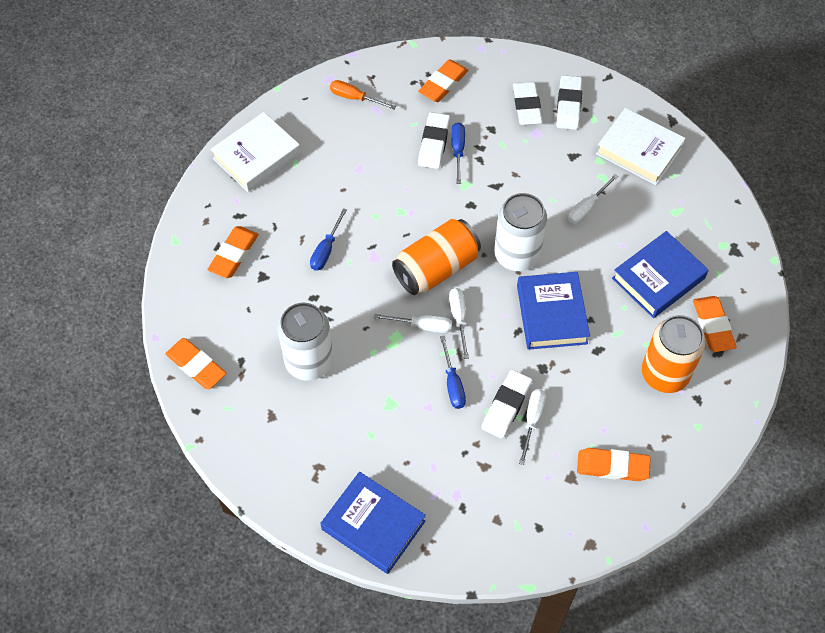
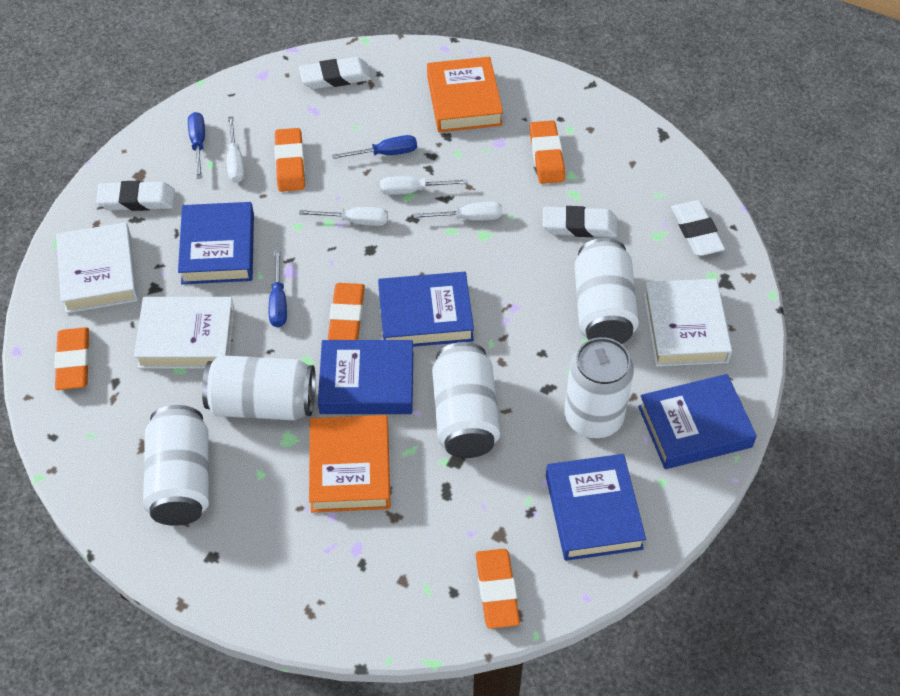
blue book: [321,472,426,574] [517,272,590,350] [612,231,709,318] = 3 -> [178,202,254,284] [318,340,413,414] [378,272,474,347] [546,454,646,561] [638,374,757,469] = 5
orange book: none = 0 -> [309,415,390,512] [427,57,503,132] = 2
orange can: [392,219,481,295] [642,315,705,393] = 2 -> none = 0
orange screwdriver: [330,80,396,109] = 1 -> none = 0
white book: [210,112,301,192] [596,108,686,185] = 2 -> [56,222,138,313] [134,297,235,369] [643,279,732,367] = 3
white can: [278,303,333,381] [494,193,547,271] = 2 -> [143,405,209,526] [202,355,316,421] [432,342,500,458] [564,337,634,438] [574,238,639,344] = 5

